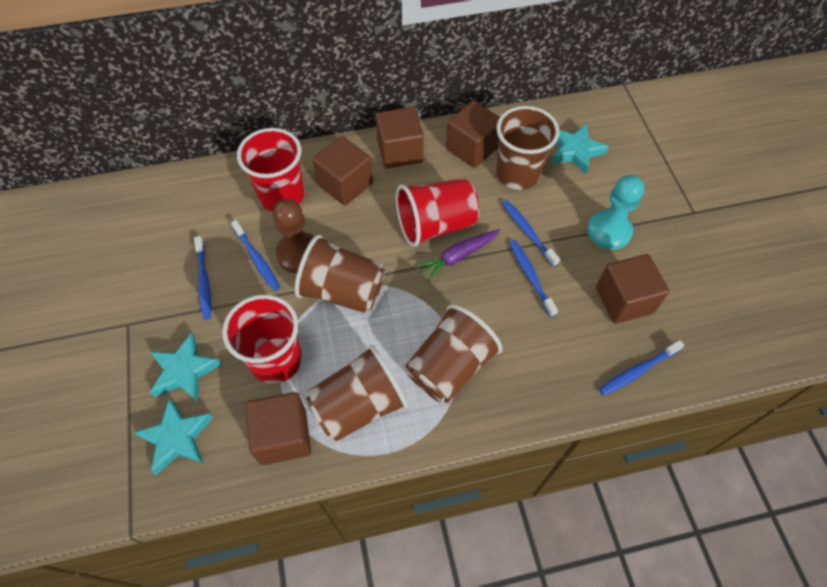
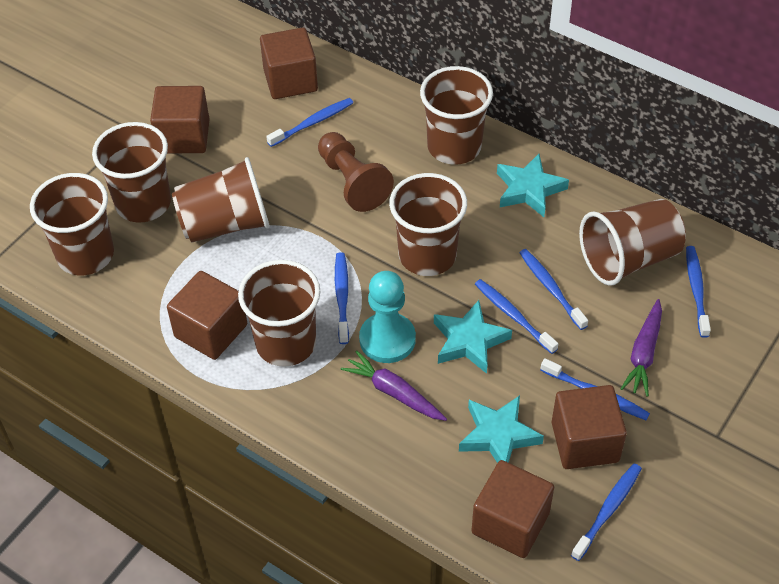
blue toothbrush: [194,236,211,320] [231,220,280,291] [502,200,560,267] [509,240,558,317] [599,340,684,396] = 5 -> [266,98,353,147] [335,252,349,344] [475,279,558,354] [519,249,588,330] [540,358,650,420] [571,464,642,561] [686,246,711,338] = 7
brown cup: [295,235,385,313] [306,345,408,441] [406,304,503,403] [496,106,559,190] = 4 -> [30,173,114,275] [92,122,171,223] [172,157,270,243] [238,260,321,367] [389,173,467,276] [420,66,493,165] [579,199,686,286] = 7
purple carrot: [417,229,500,281] = 1 -> [340,350,447,421] [621,299,662,397] = 2
red cup: [222,295,302,384] [237,128,304,212] [396,178,479,247] = 3 -> none = 0

